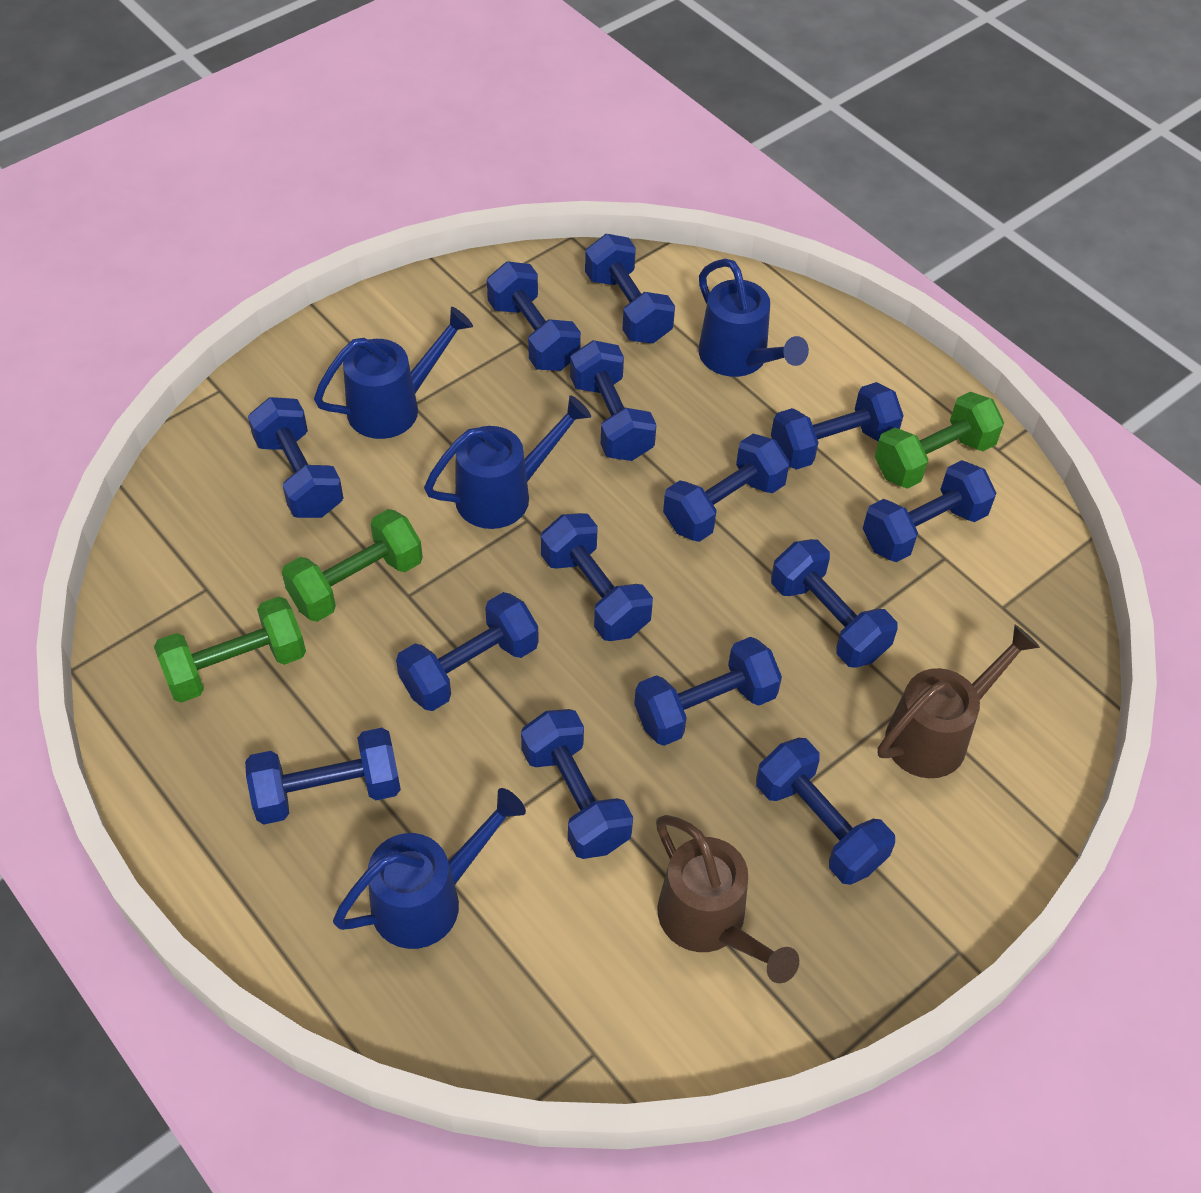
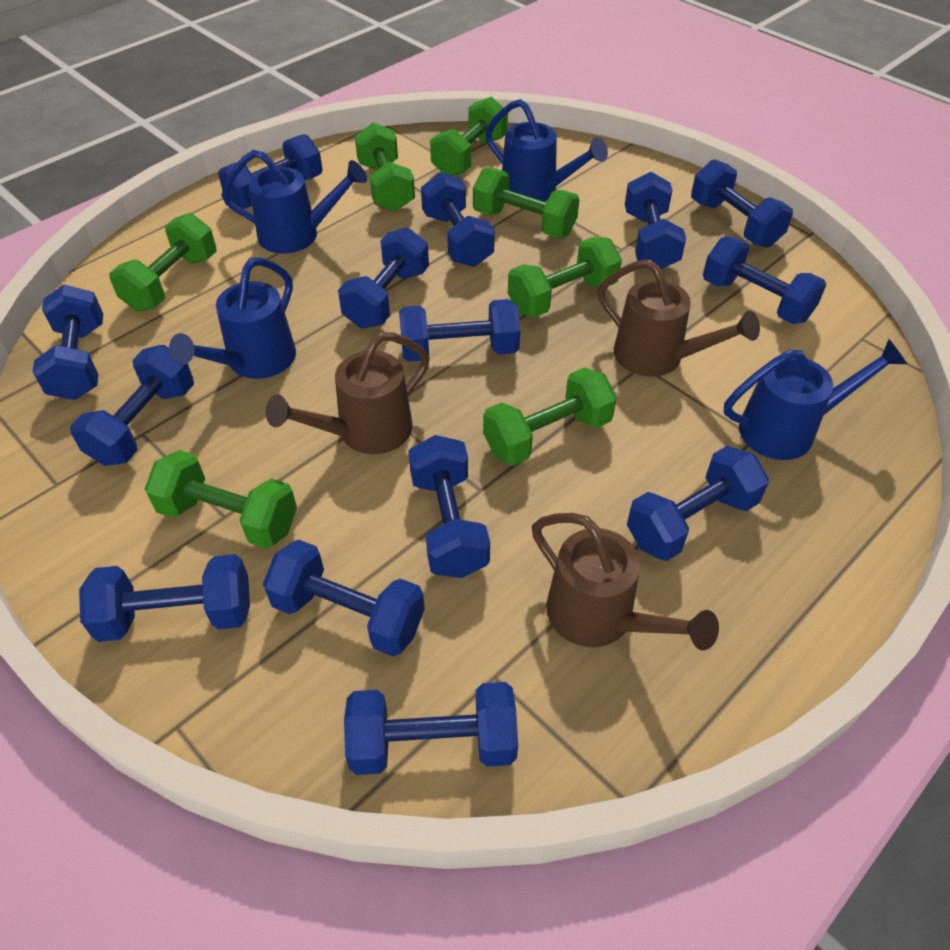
brown watering can: [656,815,799,983] [878,625,1040,778] = 2 -> [266,332,430,454] [532,513,719,650] [598,259,760,377] = 3
green dumbbell: [154,597,306,703] [282,509,423,622] [875,392,1004,489] = 3 -> [109,213,217,312] [145,450,297,549] [355,122,415,212] [430,97,508,176] [473,168,580,238] [483,367,617,466] [508,237,622,317] = 7

